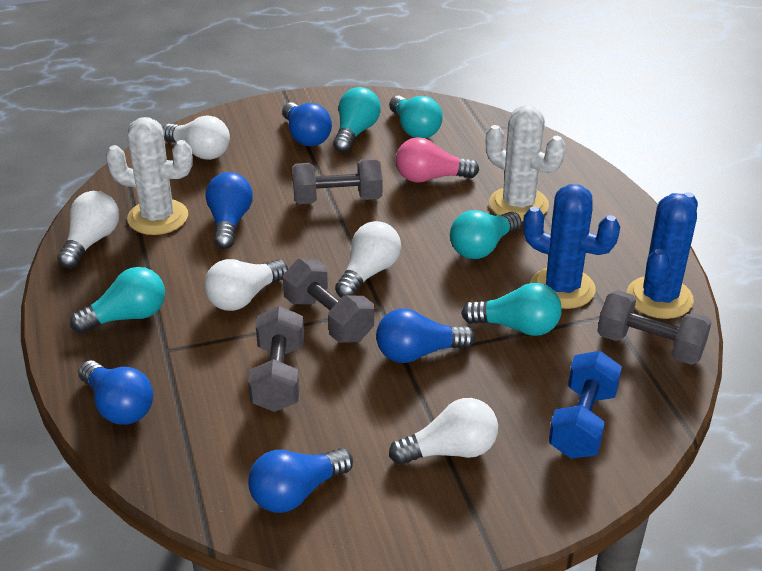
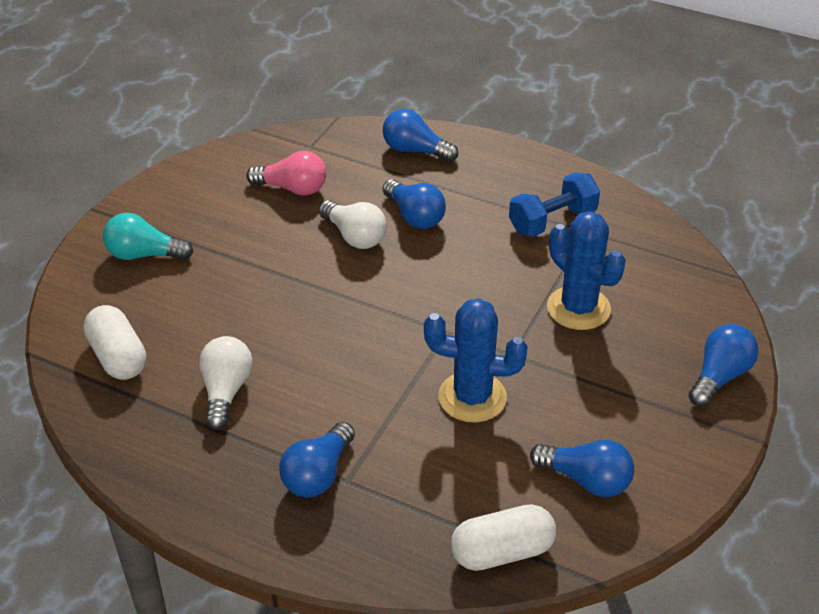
grey dumbbell: [248,306,304,412] [283,259,374,343] [292,159,383,204] [597,290,712,365] = 4 -> none = 0
turquoise light bulb: [70,267,165,333] [333,87,381,153] [389,96,443,138] [450,210,521,259] [461,283,562,336] = 5 -> [103,213,193,260] = 1
white cactus: [106,117,193,235] [486,105,565,221] = 2 -> none = 0
white capsule: none = 0 -> [83,305,146,380] [451,504,556,571] = 2
white light bulb: [58,191,119,268] [163,115,230,160] [204,259,288,311] [335,221,401,298] [389,398,498,465] = 5 -> [199,336,253,430] [319,200,387,249] = 2

